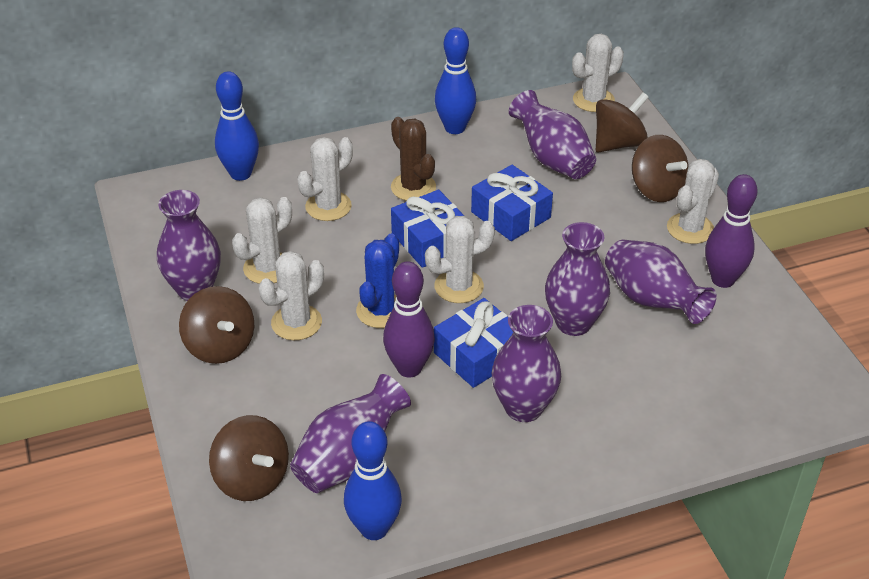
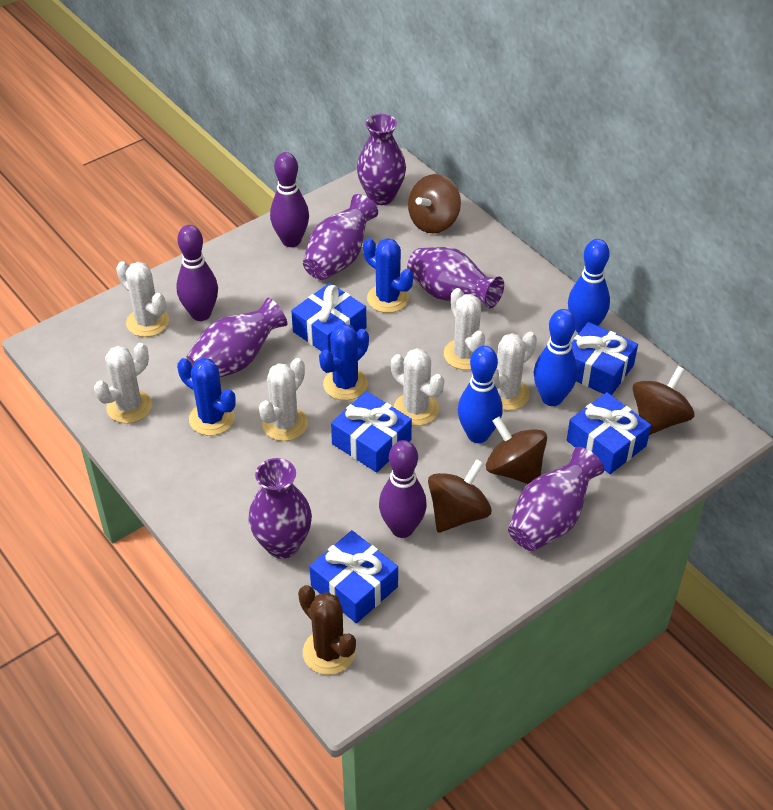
blue cactus: [356,234,399,328] = 1 -> [177,358,236,436] [319,323,369,400] [363,238,413,313] = 3
blue gift: [391,190,464,268] [434,298,513,388] [471,165,553,241] = 3 -> [291,283,367,352] [309,530,398,623] [331,391,412,473] [567,392,651,474] [571,322,638,395] = 5
purple bowling pin: [383,262,435,378] [705,174,758,288] = 2 -> [176,225,218,321] [270,152,309,247] [379,440,427,538] = 3

